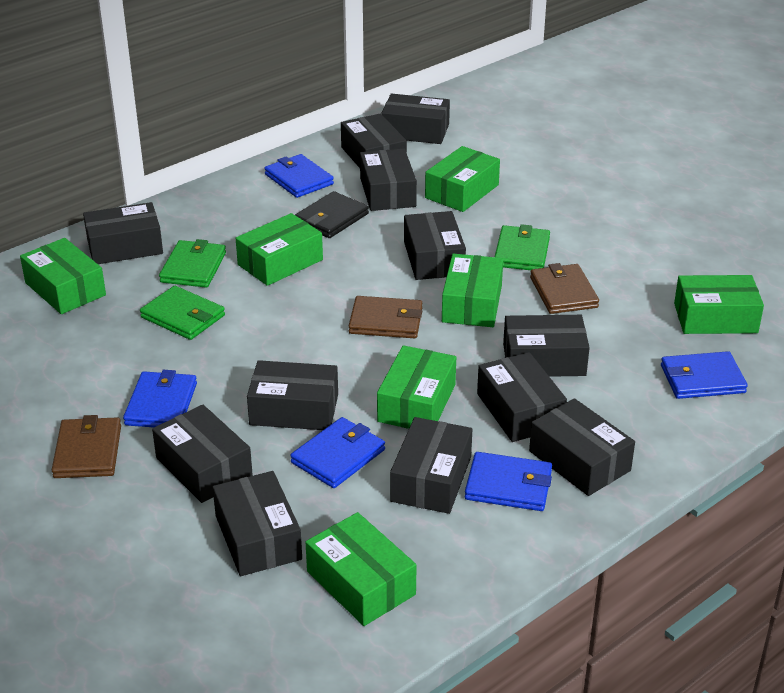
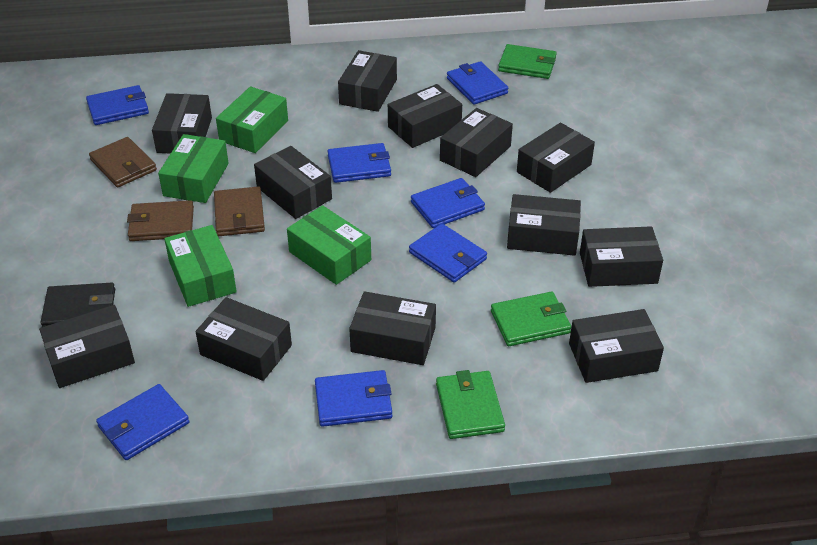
blue wallet: [123,370,197,427] [264,154,334,198] [290,417,385,488] [465,452,552,511] [661,351,748,399] = 5 -> [86,85,149,125] [96,384,189,460] [315,370,392,427] [328,143,391,183] [409,223,487,283] [411,178,485,228] [447,61,508,105] = 7
green box: [20,238,106,314] [236,213,323,286] [305,512,417,626] [377,345,456,429] [425,146,500,212] [442,254,503,327] [674,275,764,334] = 7 -> [158,134,229,203] [164,225,237,307] [216,86,288,153] [287,205,371,285] = 4

